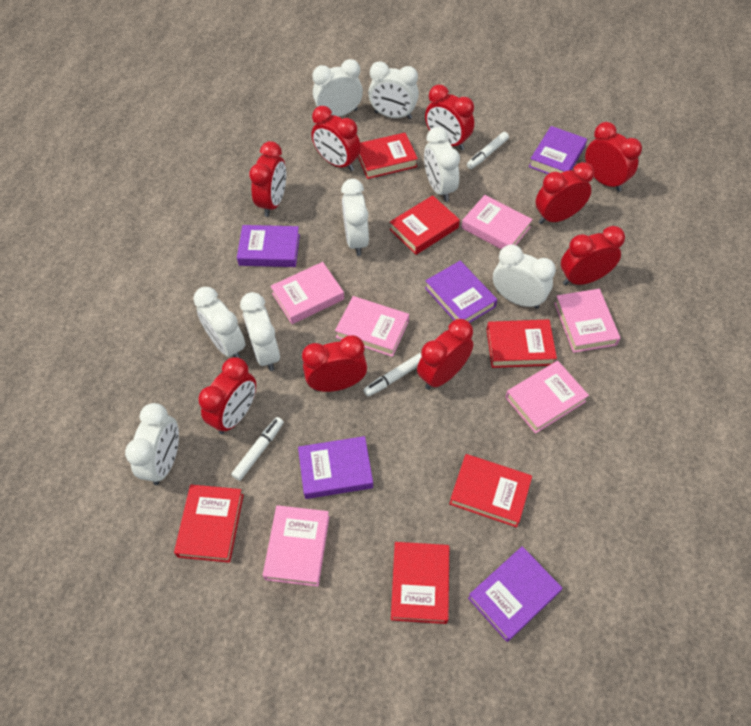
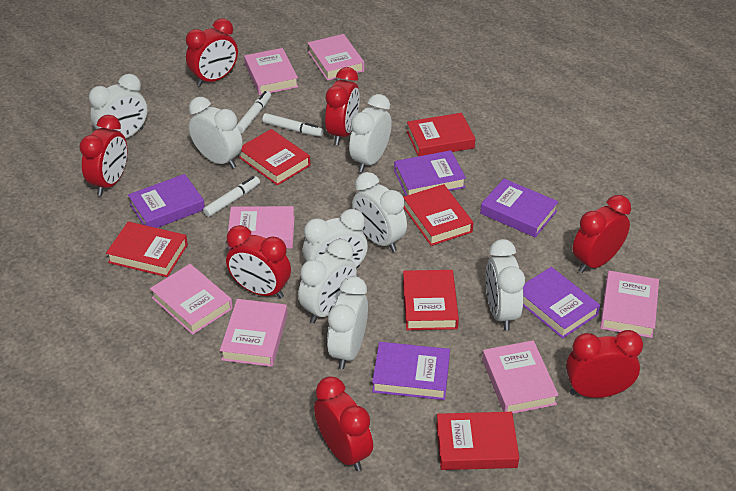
pink book: [263,505,330,587] [270,262,344,324] [335,296,409,357] [461,195,533,249] [505,361,589,434] [554,289,620,353] = 6 -> [150,264,233,335] [220,299,288,367] [228,206,295,249] [244,48,298,95] [308,34,364,81] [482,340,559,414] [600,271,659,338] = 7
red clock: [198,357,256,434] [249,141,286,217] [302,335,367,392] [312,106,361,171] [417,319,473,390] [425,85,474,150] [536,162,594,224] [561,226,625,286] [585,122,642,192] = 9 -> [79,115,127,196] [186,18,238,87] [226,225,291,299] [314,376,373,471] [325,67,360,145] [566,330,643,398] [573,195,631,273] = 7

